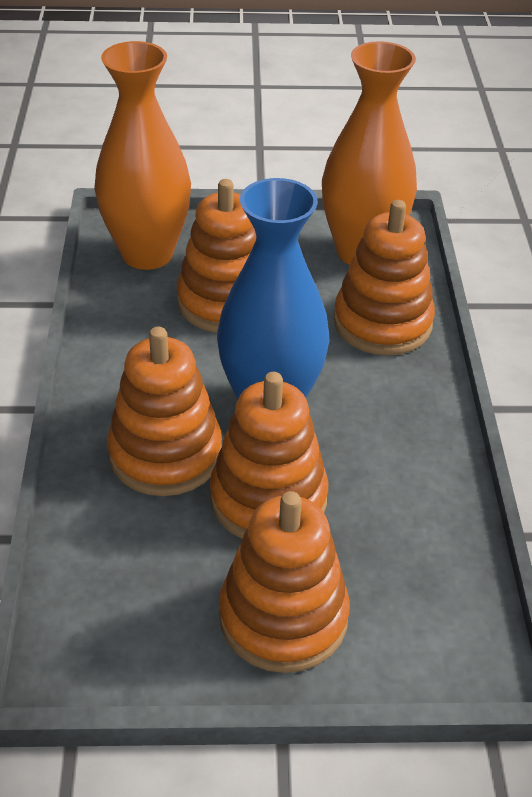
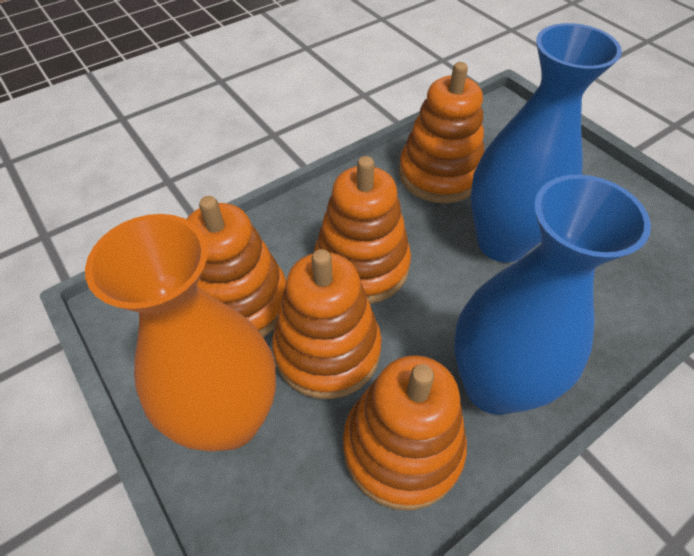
blue vase: [217,178,329,399] = 1 -> [454,175,651,415] [470,23,622,262] = 2
orange vase: [94,41,191,270] [322,41,417,265] = 2 -> [85,214,276,451] = 1

